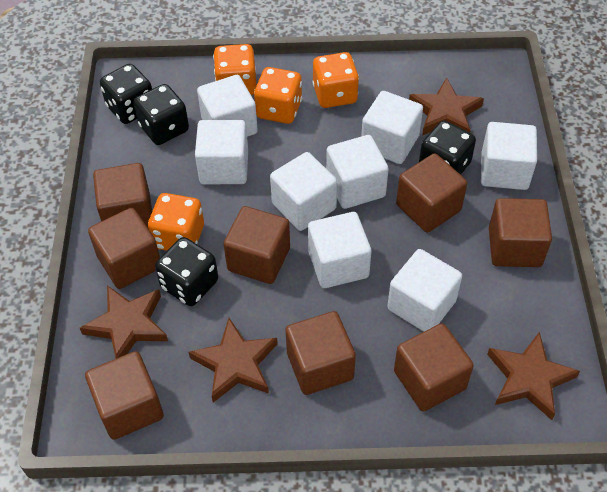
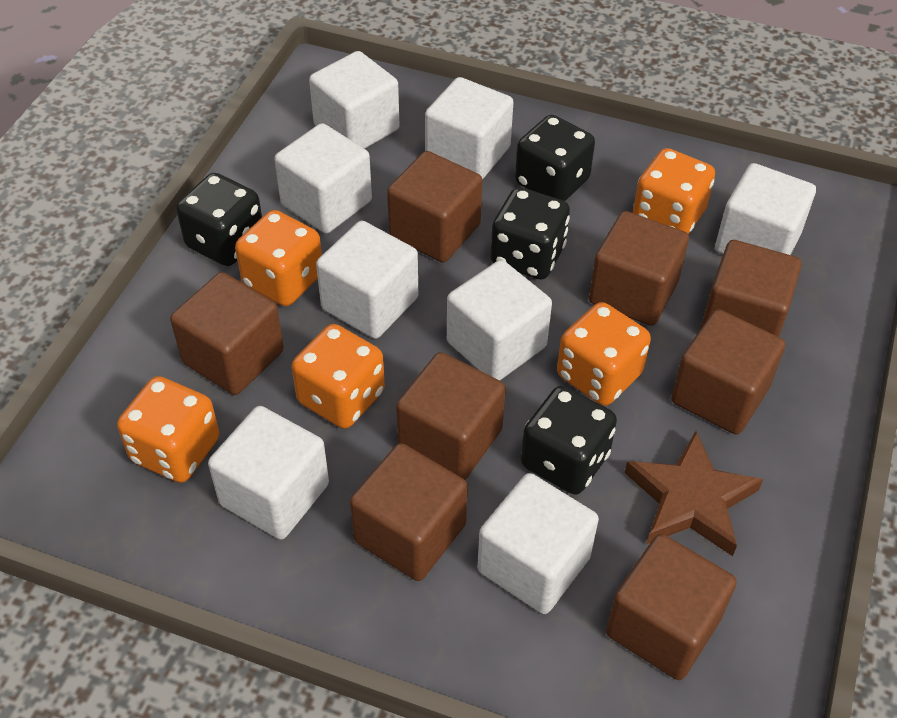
brown star: [80,286,168,359] [189,318,278,402] [409,77,484,136] [487,332,580,420] = 4 -> [625,431,763,556] = 1
orange dice: [148,193,204,251] [213,44,257,95] [254,67,302,124] [313,52,359,108] = 4 -> [117,376,219,483] [235,210,322,306] [291,324,385,429] [557,302,651,406] [633,148,715,234] = 5

